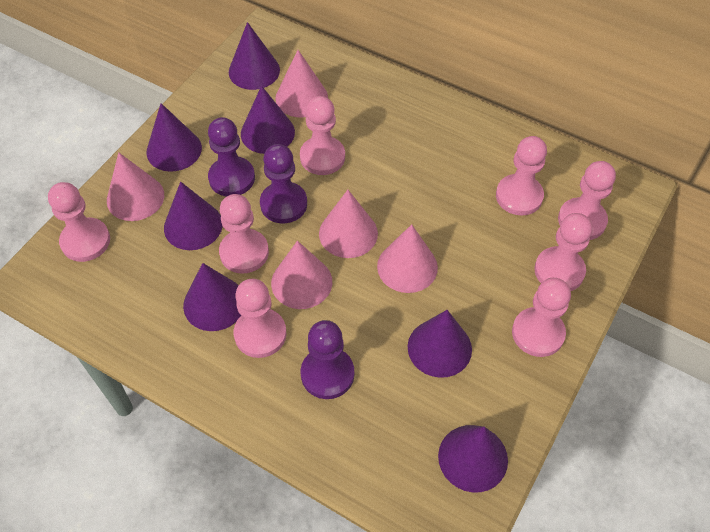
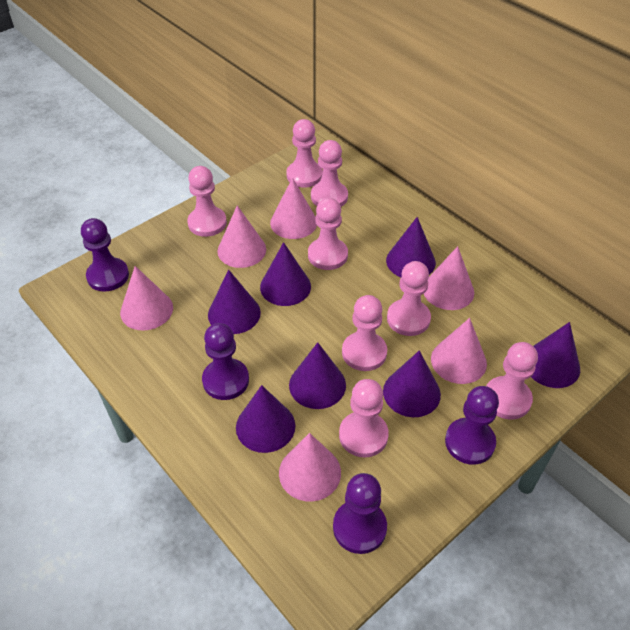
pink cone: [107,152,164,221] [271,241,332,309] [275,50,328,118] [319,190,378,258] [377,224,438,293] = 5 -> [120,266,173,331] [217,205,266,268] [270,178,317,239] [279,433,341,502] [424,246,474,310] [431,318,487,384] = 6
purple pawn: [208,117,255,196] [260,144,307,223] [301,320,354,399] = 3 -> [81,218,129,292] [202,323,249,400] [333,473,387,554] [445,386,499,465] = 4

